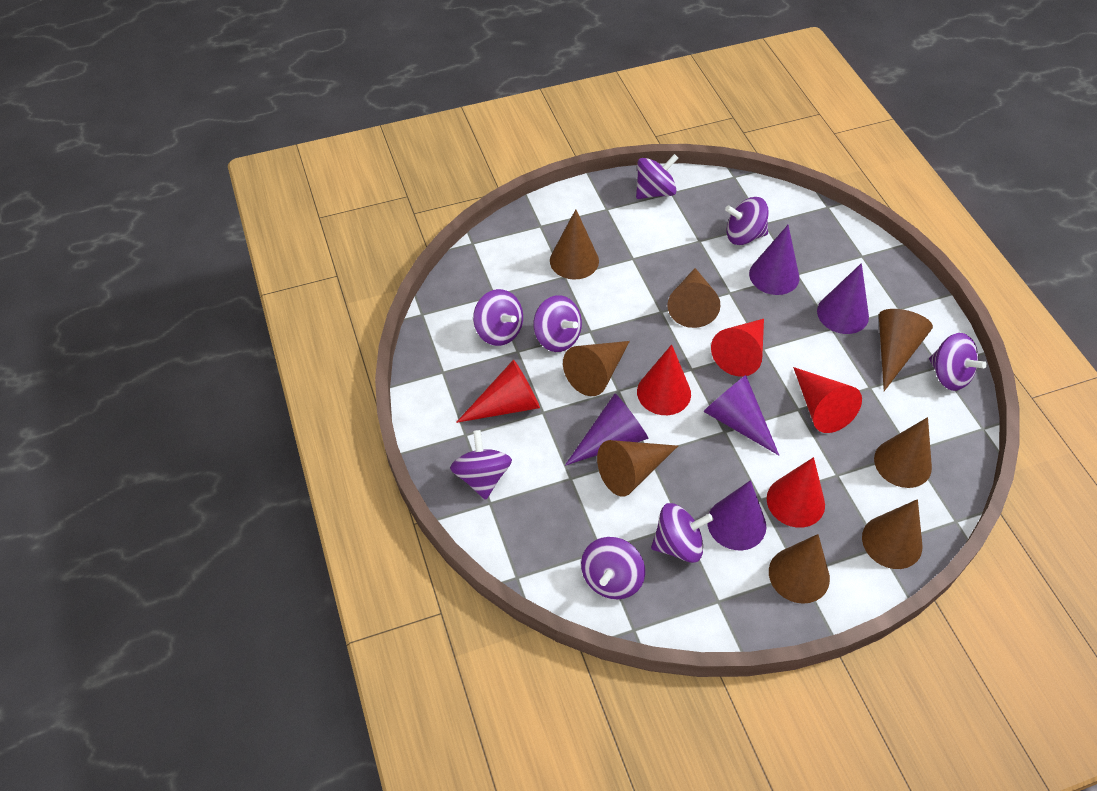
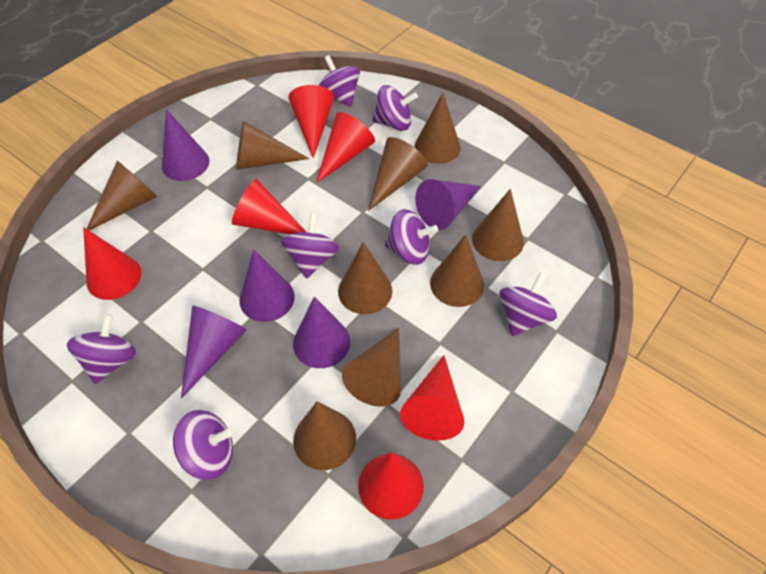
brown cone: [550,209,599,280] [563,341,630,396] [597,440,678,497] [667,268,721,328] [769,534,830,604] [862,499,922,569] [874,417,932,488] [879,309,933,391] = 8 -> [87,161,158,230] [236,121,309,170] [293,401,356,470] [338,242,392,314] [342,327,401,407] [368,137,428,211] [414,92,461,164] [430,234,484,307] [472,189,524,261] = 9
purple spinning top: [450,430,512,500] [473,289,523,346] [534,295,582,352] [581,537,645,599] [636,154,678,199] [651,503,713,563] [725,197,769,245] [929,333,987,391] = 8 -> [67,314,136,384] [173,410,233,480] [281,213,339,279] [319,55,360,106] [372,85,418,131] [385,209,438,265] [499,272,557,336] = 7
red cone: [456,360,540,423] [637,344,691,415] [711,319,764,377] [767,457,825,528] [793,367,862,433] = 5 -> [83,227,141,300] [232,179,306,235] [288,85,334,158] [316,112,375,183] [358,453,424,520] [400,355,465,441] = 6

